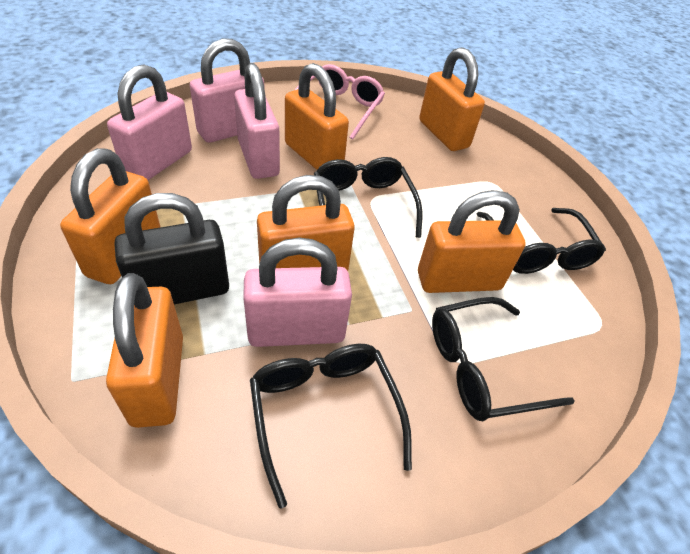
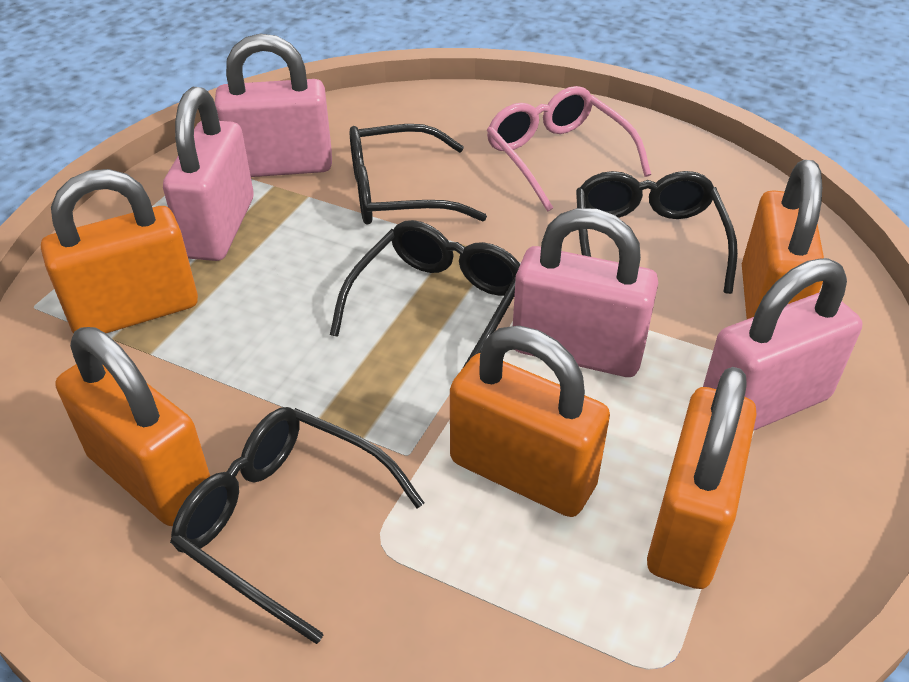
black padlock: [114,193,229,304] = 1 -> none = 0
orange padlock: [60,148,160,284] [106,273,183,428] [257,175,355,271] [285,63,349,170] [418,190,526,293] [419,47,485,151] = 6 -> [41,169,198,334] [55,327,210,526] [450,326,610,517] [647,367,757,589] [742,160,824,319] = 5

